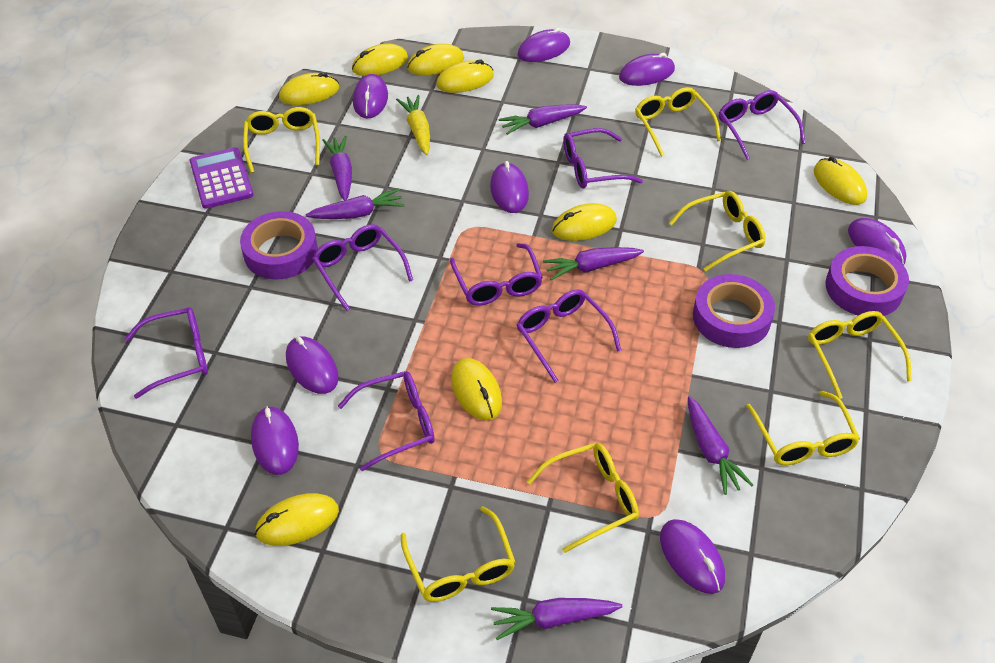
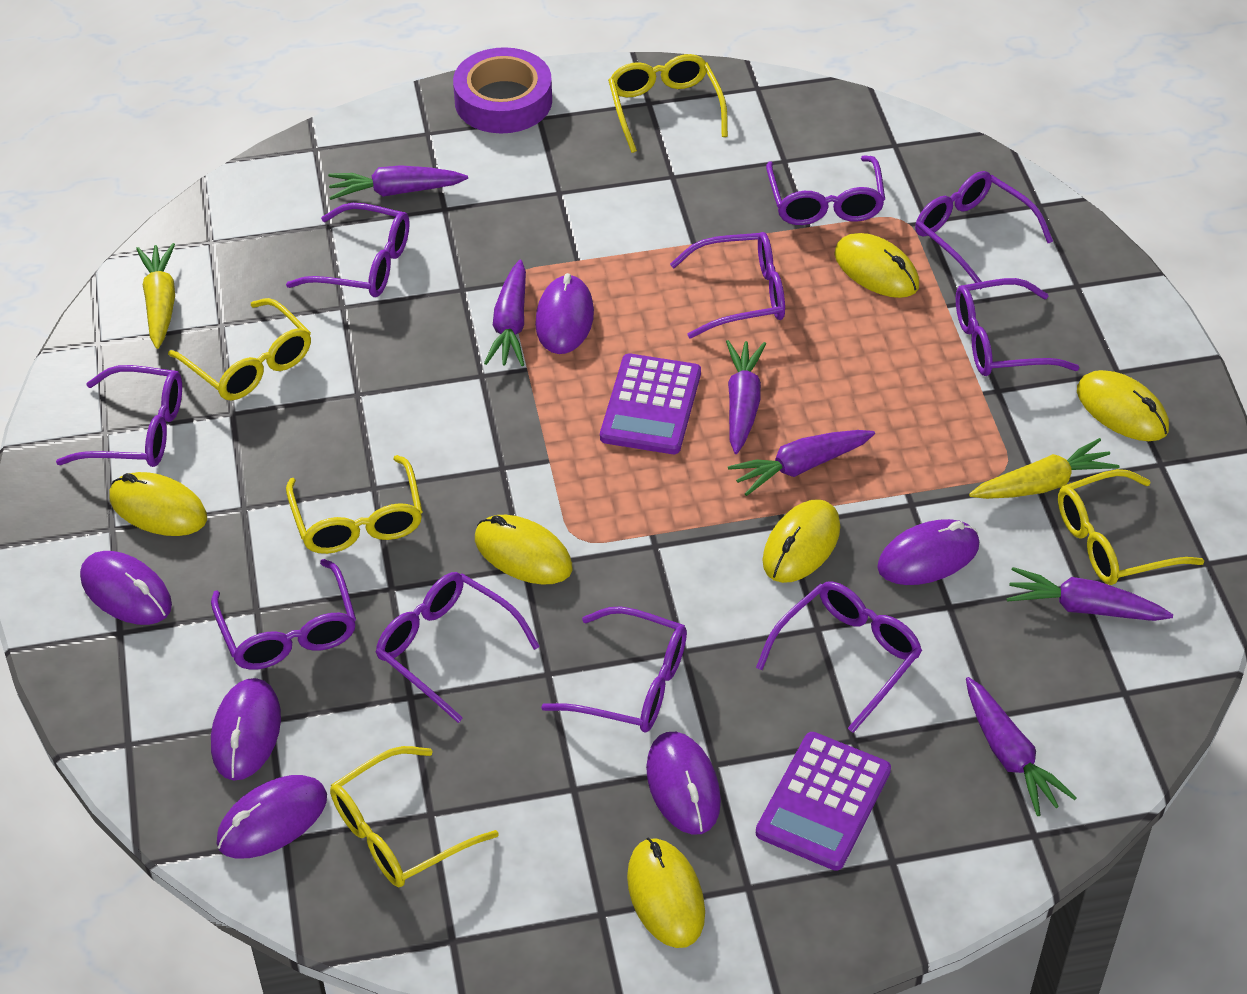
purple calculator: [190,147,253,209] = 1 -> [600,354,701,454] [756,732,891,871] = 2
purple glasses: [124,307,208,399] [312,224,413,311] [338,371,435,471] [450,243,543,305] [517,289,622,383] [563,128,643,188] [719,90,805,160] = 7 -> [56,365,182,467] [211,559,356,670] [286,203,409,297] [376,572,540,723] [541,606,687,732] [670,232,785,339] [756,581,922,733] [766,156,885,225] [915,171,1053,289] [956,278,1080,376] = 10
purple mouse: [251,406,299,475] [286,336,339,394] [353,74,388,118] [490,161,529,213] [518,28,570,62] [619,53,675,86] [660,519,725,594] [848,218,906,265] = 8 -> [80,551,172,625] [211,678,281,780] [217,775,327,859] [535,273,594,354] [646,732,721,835] [877,519,979,585] = 6
purple tape: [240,211,318,280] [693,274,775,348] [825,246,909,316] = 3 -> [453,47,552,133] = 1
yellow carrot: [396,95,430,155] = 1 -> [136,243,175,349] [969,438,1120,499] = 2
yellow glasses: [243,107,320,173] [401,506,515,602] [527,442,639,553] [635,87,721,157] [669,191,766,272] [746,391,860,465] [808,311,912,399] = 7 -> [168,298,311,400] [286,455,423,554] [330,746,499,887] [608,54,728,153] [1058,469,1204,585] = 5
yellow mouse: [255,493,339,546] [279,72,339,105] [352,44,408,76] [407,44,464,75] [436,59,494,93] [451,358,502,421] [552,203,617,241] [814,156,867,205] = 8 -> [109,472,207,536] [475,515,572,585] [627,837,705,948] [763,499,840,583] [834,233,919,298] [1077,370,1169,441] = 6

